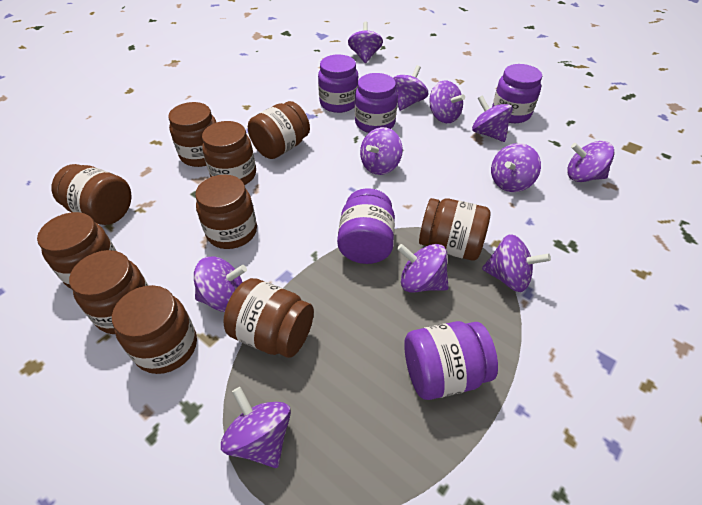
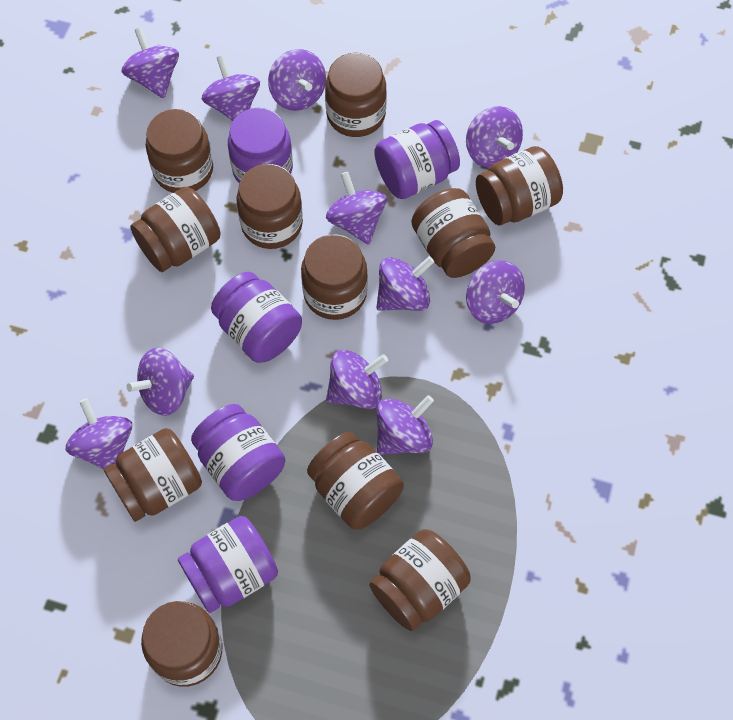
brown jar: [37,212,117,289] [52,164,131,225] [69,250,149,334] [112,285,197,374] [168,102,217,167] [195,175,257,249] [202,121,256,185] [223,278,314,358] [248,101,310,159] [419,198,490,260] = 10 -> [104,428,202,522] [130,187,221,272] [141,601,222,687] [146,109,213,193] [236,164,303,249] [301,234,368,320] [307,432,404,530] [325,53,387,137] [369,529,471,631] [411,188,495,278] [476,146,563,226] = 11

